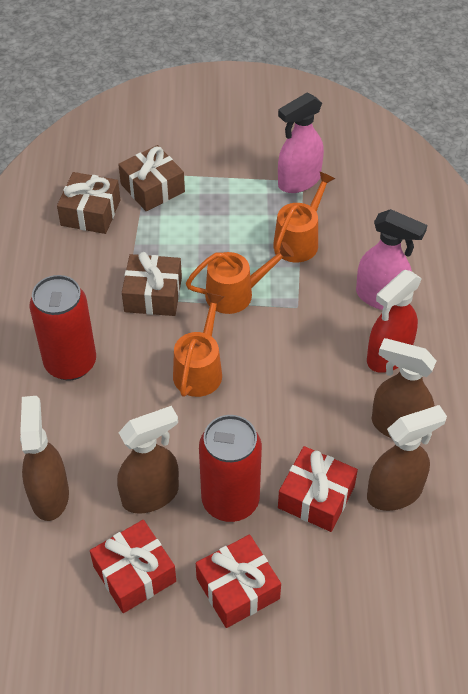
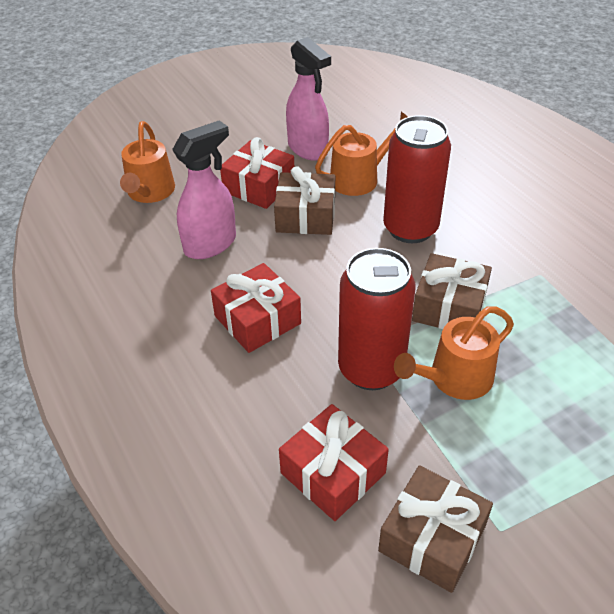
brown spray bottle: [20,396,69,521] [117,406,179,514] [367,405,447,511] [372,338,436,440] = 4 -> none = 0
red spray bottle: [367,270,422,373] = 1 -> none = 0

